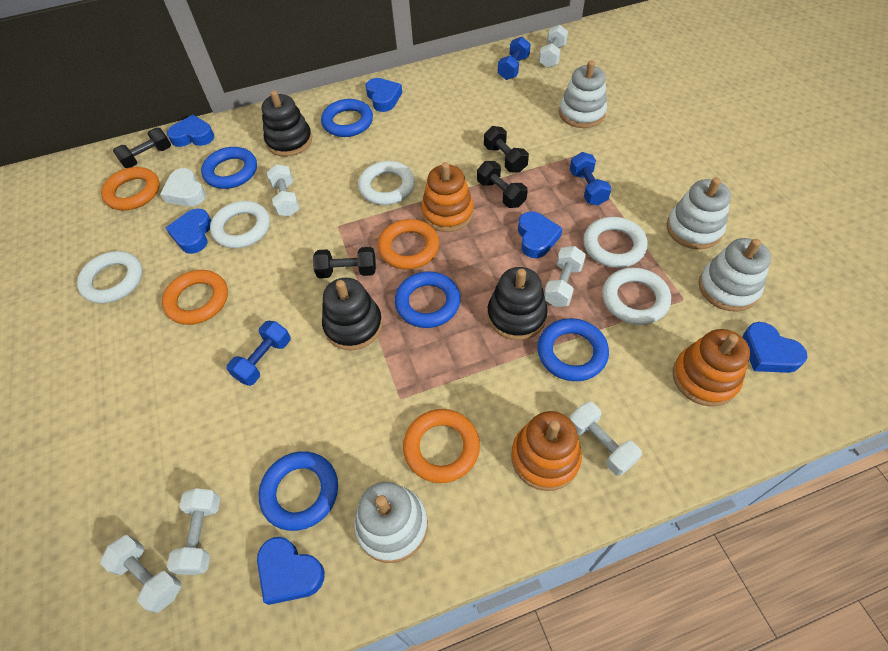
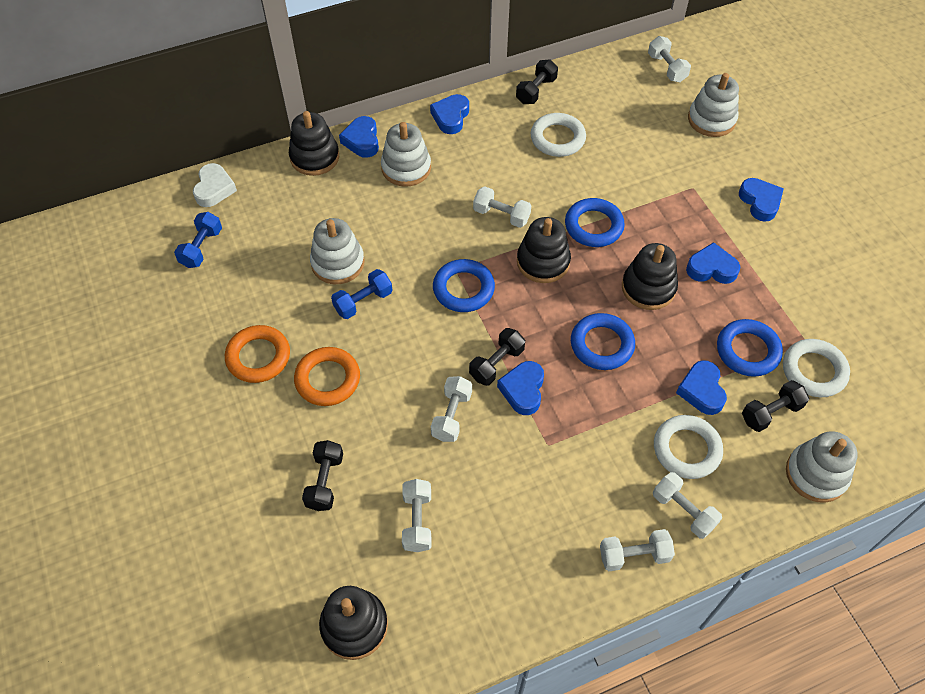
black stacking toy: [262,90,312,157] [322,278,383,350] [487,267,548,340] = 3 -> [289,111,339,176] [319,586,388,660] [517,217,571,283] [622,243,678,310] = 4
blue dumbbell: [227,321,290,386] [498,37,531,80] [570,152,612,205] = 3 -> [174,212,222,268] [331,269,392,319] = 2
blue ring: [201,147,257,189] [259,451,338,531] [321,99,373,137] [395,272,460,328] [537,318,609,381] = 5 -> [433,259,495,312] [565,198,625,247] [571,313,635,370] [717,319,783,377] = 4
orange ring: [101,167,160,210] [162,270,228,325] [378,219,439,269] [403,409,480,483] = 4 -> [225,325,290,383] [294,347,360,406] = 2
orange stacking toy: [421,162,474,232] [511,411,582,491] [673,329,750,407] = 3 -> none = 0
white ring: [77,251,143,304] [210,201,270,248] [358,161,415,205] [583,217,648,268] [602,268,671,325] = 5 -> [530,113,586,157] [654,415,723,479] [783,339,850,397] = 3

